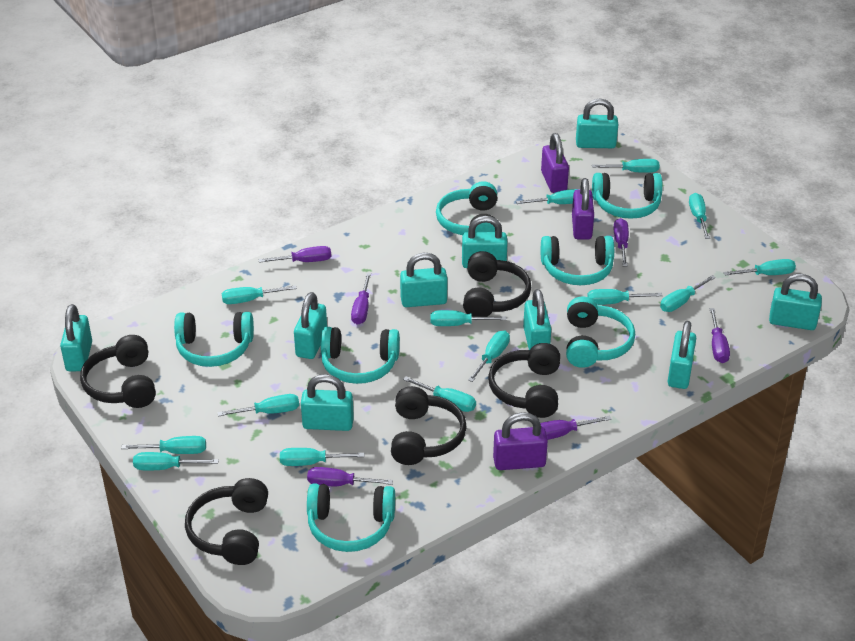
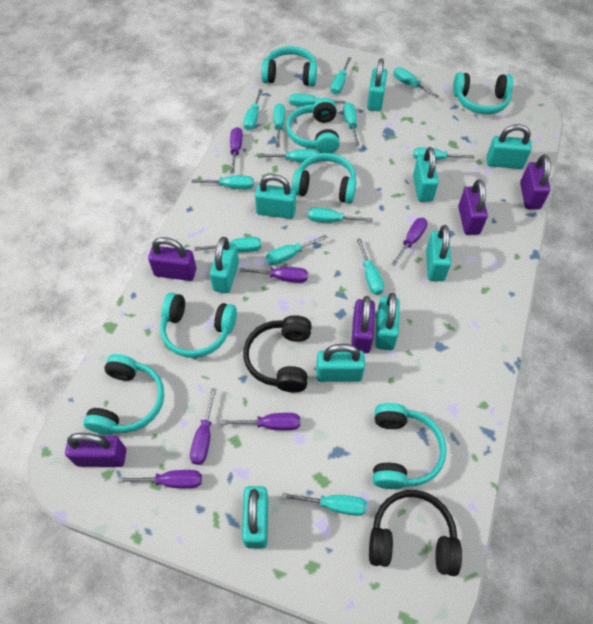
black headphones: [80,335,156,408] [185,478,268,565] [391,386,467,465] [463,251,531,317] [488,343,560,418] = 5 -> [243,315,312,392] [369,490,462,576] = 2
purple padlock: [493,412,548,470] [541,133,569,193] [572,178,594,240] = 3 -> [65,433,126,467] [148,237,196,281] [351,296,375,353] [458,179,488,235] [520,154,551,210] = 5

